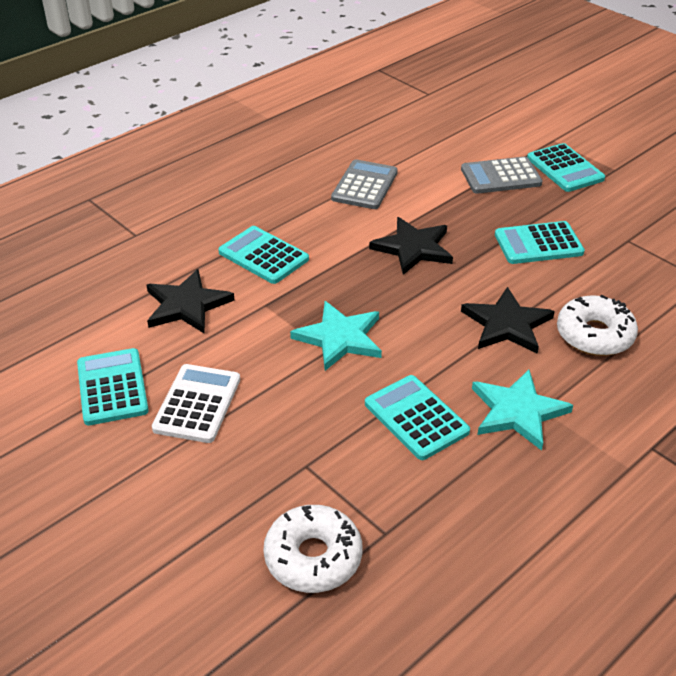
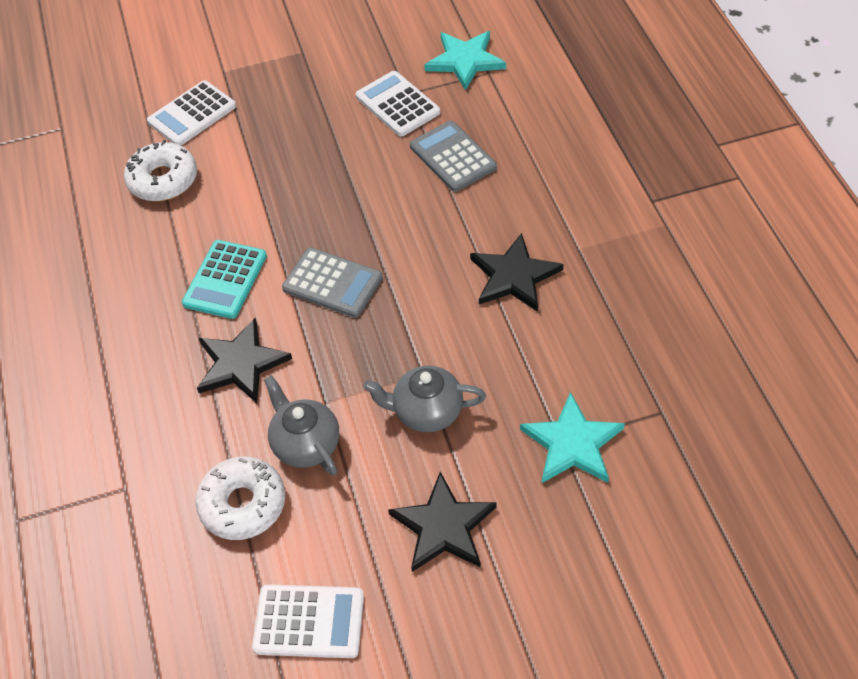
grey teapot: none = 0 -> [264,375,339,476] [363,366,486,432] = 2
turquoise calculator: [77,348,149,425] [218,226,309,284] [365,375,470,460] [495,221,585,264] [527,143,605,192] = 5 -> [182,240,267,319] = 1
white calculator: [152,364,240,443] = 1 -> [147,80,236,145] [252,584,364,658] [356,71,440,136] = 3

